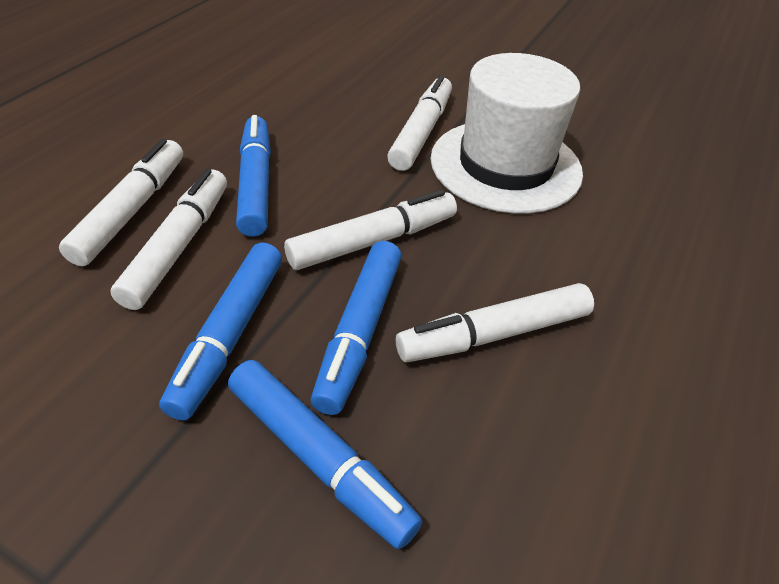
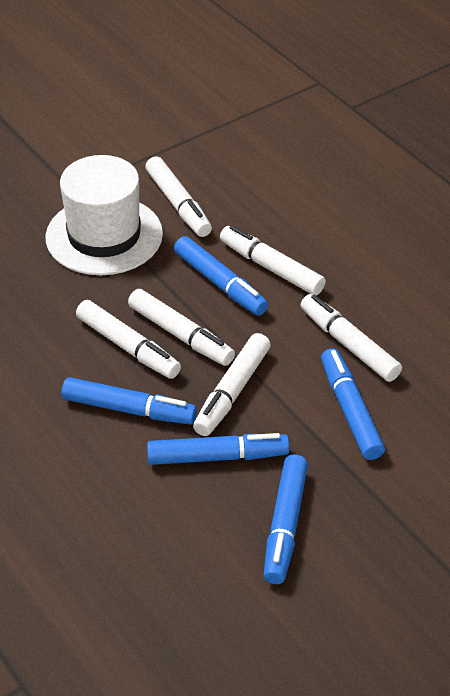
blue marker: [159,242,282,421] [228,360,422,549] [236,115,271,237] [311,241,402,415] = 4 -> [62,377,197,425] [147,433,289,465] [174,236,268,316] [264,455,308,584] [321,348,385,460] = 5
white marker: [59,139,183,266] [111,169,227,310] [284,190,457,270] [387,75,452,171] [396,283,594,362] = 5 -> [76,300,181,379] [128,289,235,366] [145,156,212,237] [193,333,271,436] [220,225,326,295] [300,294,402,382] = 6

